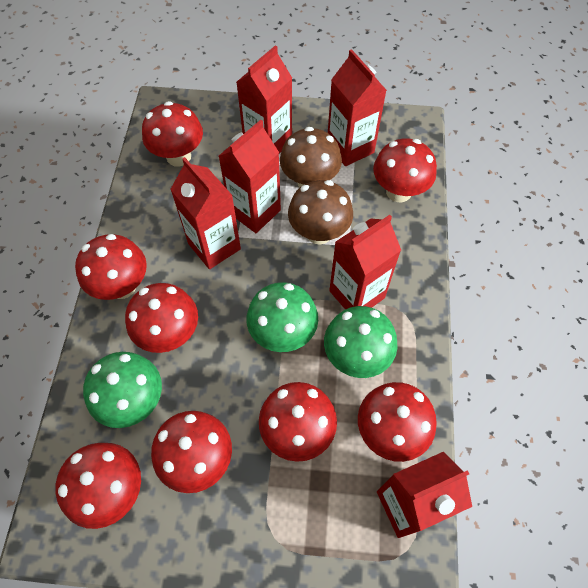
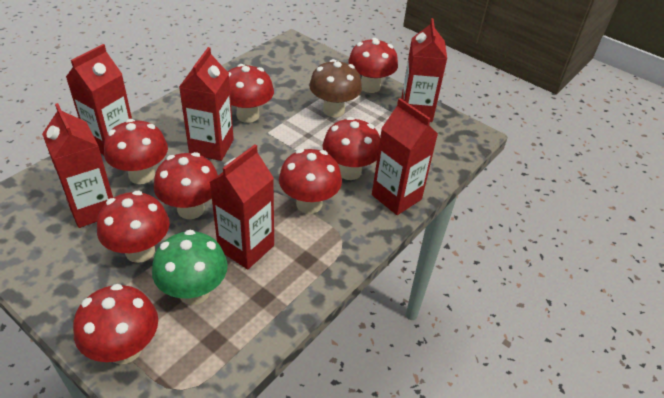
brown mushroom: [280,127,342,187] [288,180,353,245] = 2 -> [309,59,362,117] = 1
green mushroom: [83,352,162,428] [247,282,318,352] [324,306,398,378] = 3 -> [152,230,228,305] = 1

